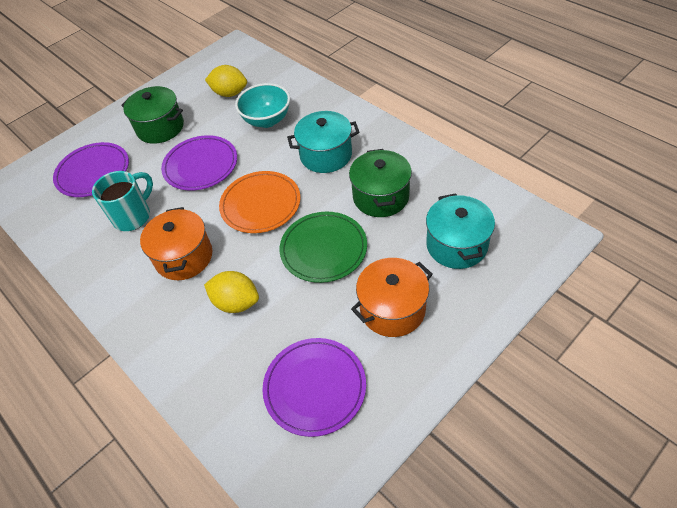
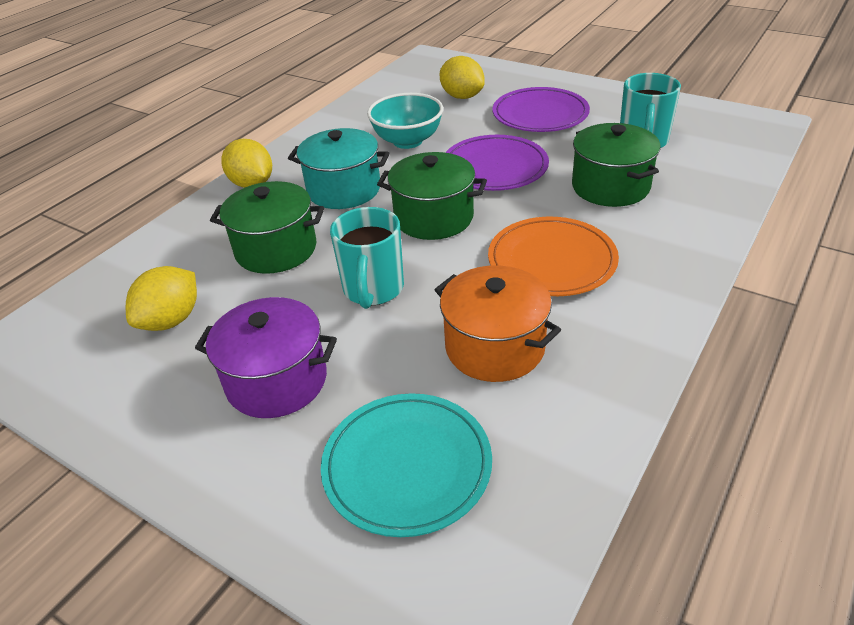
green plate: [279,212,367,283] = 1 -> none = 0
green pot: [121,86,184,144] [349,149,412,217] = 2 -> [210,181,324,274] [377,152,487,240] [572,123,660,207] = 3
orange pot: [140,207,212,280] [351,258,433,337] = 2 -> [435,265,561,382] = 1
purple plate: [53,142,129,197] [161,135,237,191] [262,338,366,437] = 3 -> [445,135,549,191] [493,87,590,132] = 2
purple pot: none = 0 -> [195,297,337,418] = 1
turquoise mug: [92,171,153,231] = 1 -> [330,207,404,309] [620,73,681,148] = 2
turquoise plate: none = 0 -> [321,393,492,537] = 1
turquoise pot: [287,111,360,173] [426,193,495,269] = 2 -> [288,128,390,209] = 1
yellow lemon: [204,271,259,313] [205,65,247,97] = 2 -> [126,266,197,331] [221,139,272,188] [440,56,485,99] = 3

